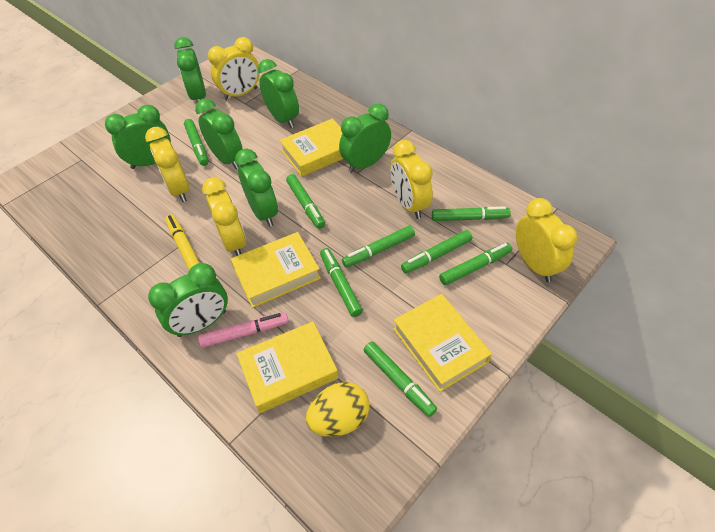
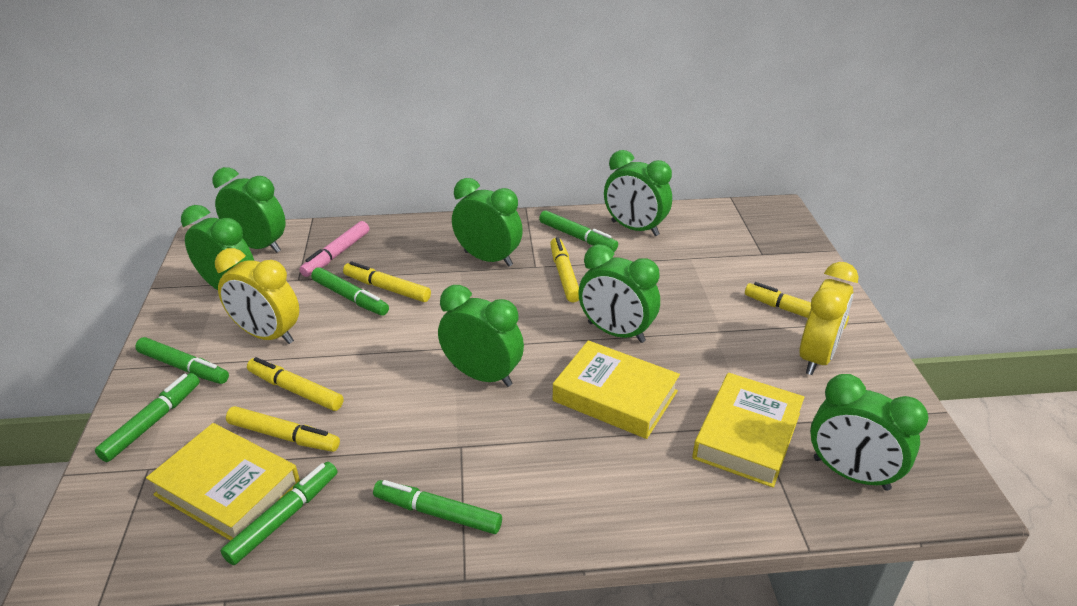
green marker: [184,119,209,166] [286,174,325,229] [320,248,363,317] [342,226,415,268] [364,341,437,417] [401,230,472,273] [432,206,511,221] [439,243,512,285] = 8 -> [95,373,200,462] [135,337,229,384] [221,462,337,565] [311,267,389,316] [373,480,502,534] [539,210,618,252] = 6
yellow book: [231,232,321,308] [236,322,338,413] [279,119,343,177] [393,294,492,392] = 4 -> [146,423,300,541] [553,340,680,439] [692,373,805,488] = 3
yellow clock: [145,127,189,202] [202,177,246,256] [208,37,260,100] [390,140,433,219] [516,198,577,282] = 5 -> [215,248,299,344] [799,262,859,375] = 2
yellow egg: [306,382,370,437] = 1 -> none = 0
yellow marker: [165,214,200,270] = 1 -> [226,406,340,452] [247,357,344,411] [343,261,431,302] [550,237,579,302] [745,282,849,330] = 5

